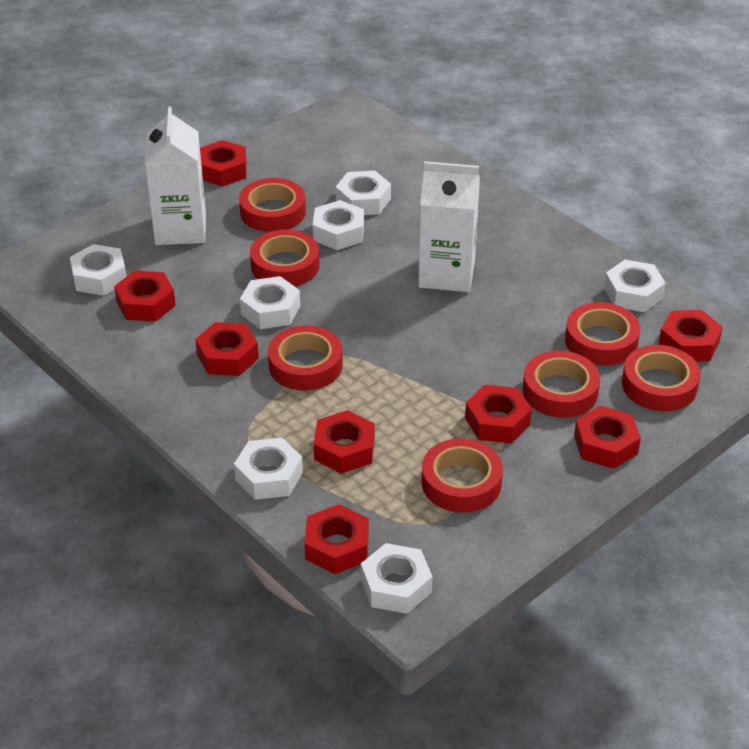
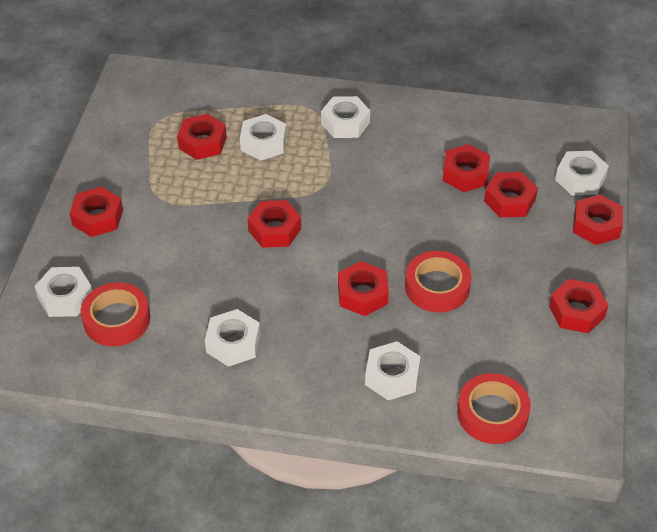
red tape: [239,178,306,232] [250,230,320,286] [268,325,343,391] [421,438,503,513] [523,351,600,418] [565,302,640,366] [622,345,700,411] = 7 -> [81,282,150,346] [405,251,472,312] [457,373,531,444] = 3
white carton: [145,106,206,245] [418,161,480,292] = 2 -> none = 0
white nut: [70,244,126,296] [234,438,303,500] [240,276,300,329] [313,200,364,250] [336,171,391,215] [361,543,433,614] [604,260,666,312] = 7 -> [35,267,92,317] [205,309,260,367] [240,114,286,161] [321,96,370,138] [365,341,420,400] [555,151,609,195] = 6

